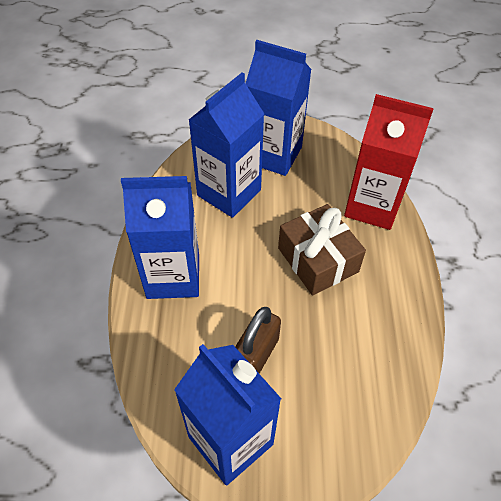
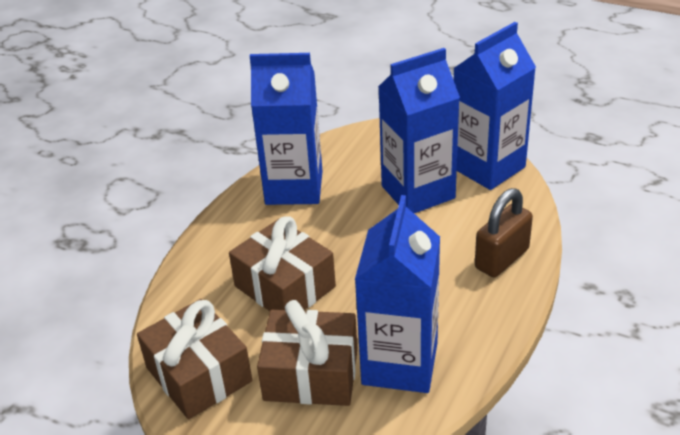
brown gift: [278,204,366,295] = 1 -> [137,299,252,419] [229,217,336,311] [257,300,358,406] = 3
red carton: [344,94,434,230] = 1 -> none = 0

